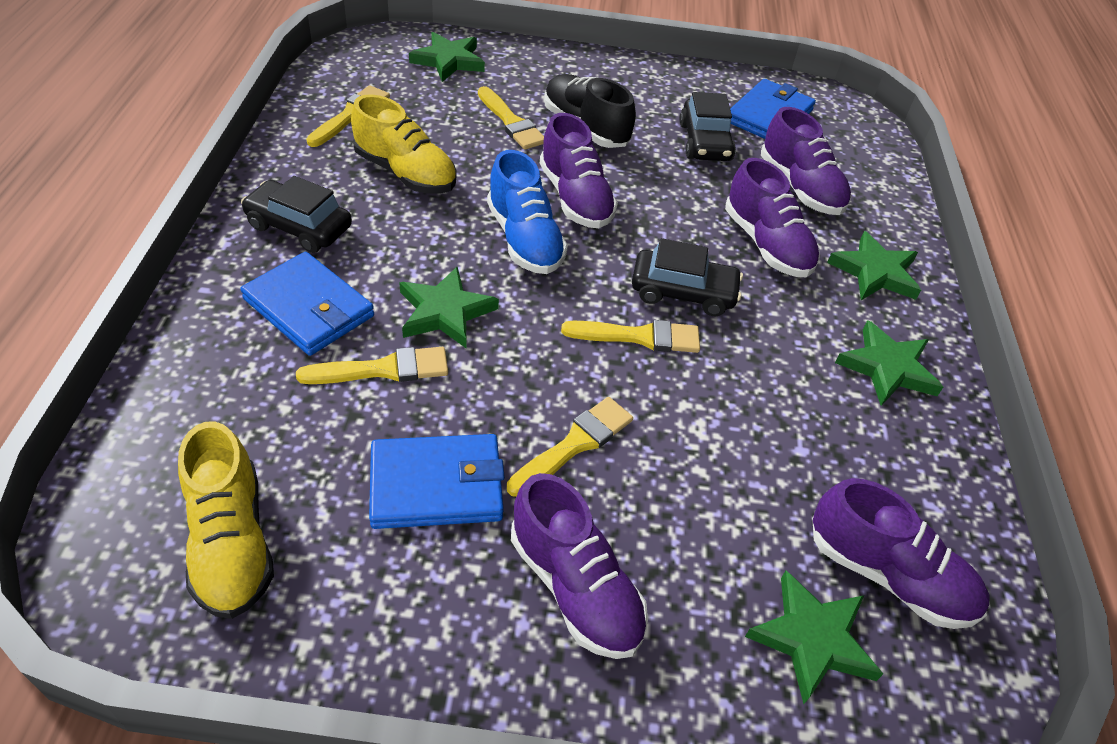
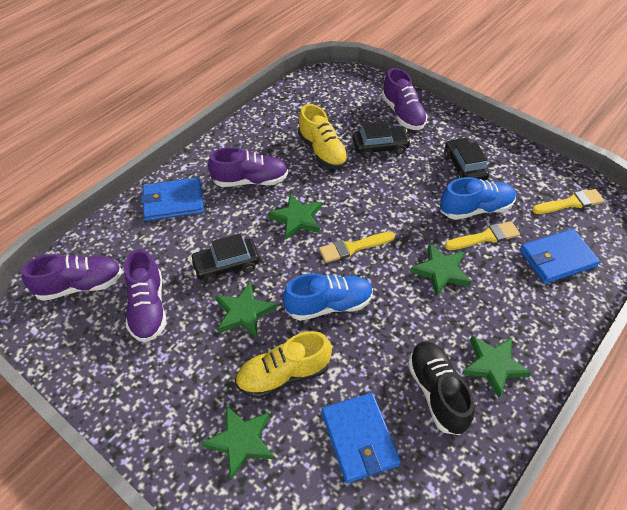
blue shoe: [487,150,568,274] = 1 -> [283,273,373,321] [440,177,516,220] = 2
purple shoe: [511,473,648,659] [540,113,618,228] [725,158,820,278] [761,107,851,215] [812,478,990,629] = 5 -> [21,254,122,301] [124,249,166,342] [208,147,288,187] [382,68,428,130] = 4
yellow brush: [296,347,448,384] [306,85,390,147] [478,86,544,150] [507,397,633,497] [561,320,700,353] = 5 -> [319,232,395,263] [445,221,520,250] [532,189,604,214] = 3

